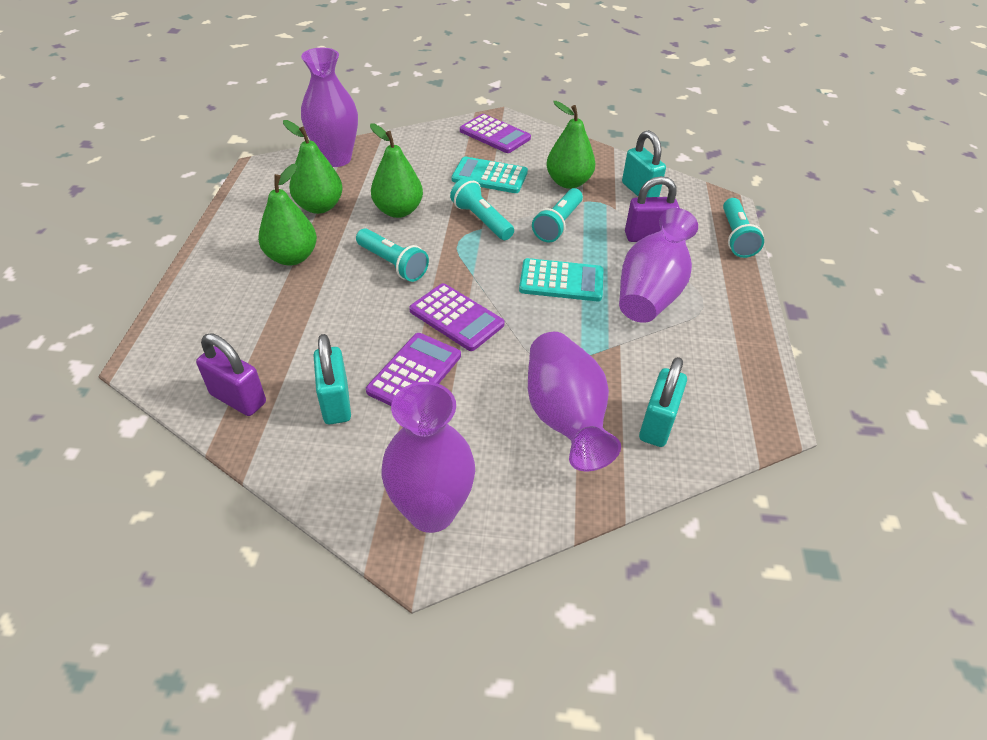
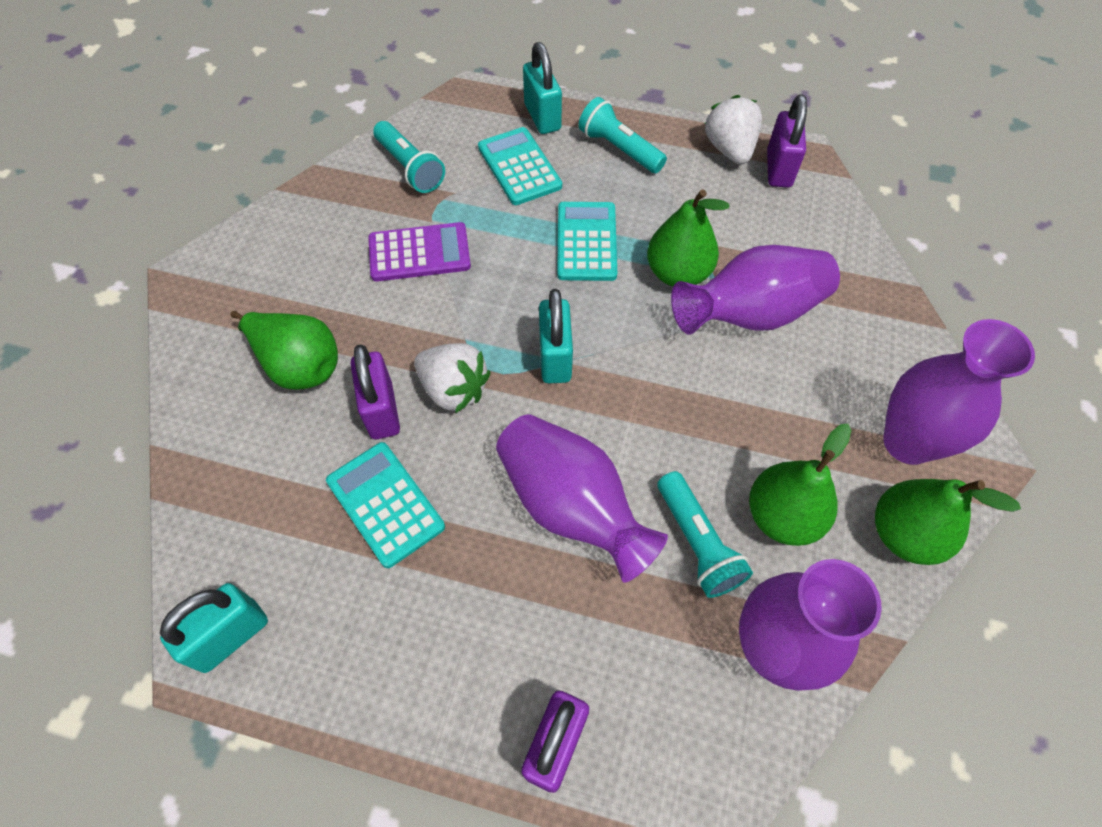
purple calculator: [366,333,461,406] [409,283,505,351] [460,114,531,153] = 3 -> [368,222,471,282] = 1
purple padlock: [196,334,266,416] [625,176,679,242] = 2 -> [351,344,400,439] [521,691,589,793] [767,94,807,188] = 3
turquoise calculator: [452,157,528,193] [519,258,603,301] = 2 -> [326,442,445,568] [478,127,562,205] [557,202,617,281] = 3
turquoise flashlight: [356,228,429,282] [450,177,514,240] [532,188,583,242] [723,198,764,258] = 4 -> [373,121,445,193] [578,97,667,173] [658,471,753,598] = 3
white strawberry: none = 0 -> [414,343,491,413] [705,95,762,165] = 2

